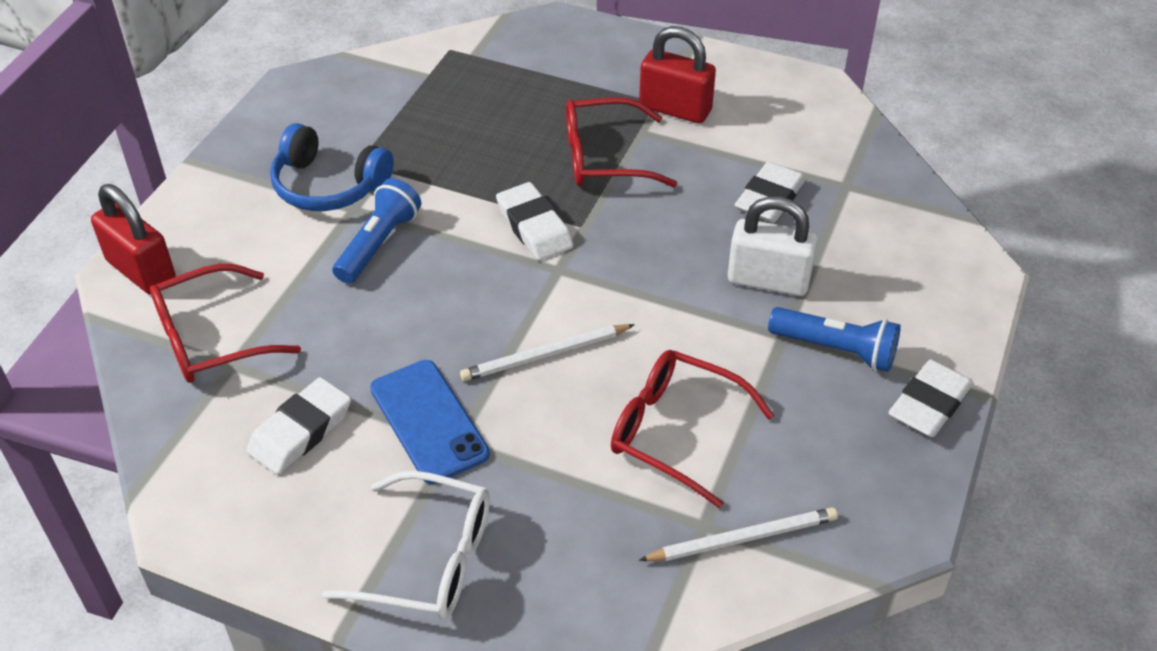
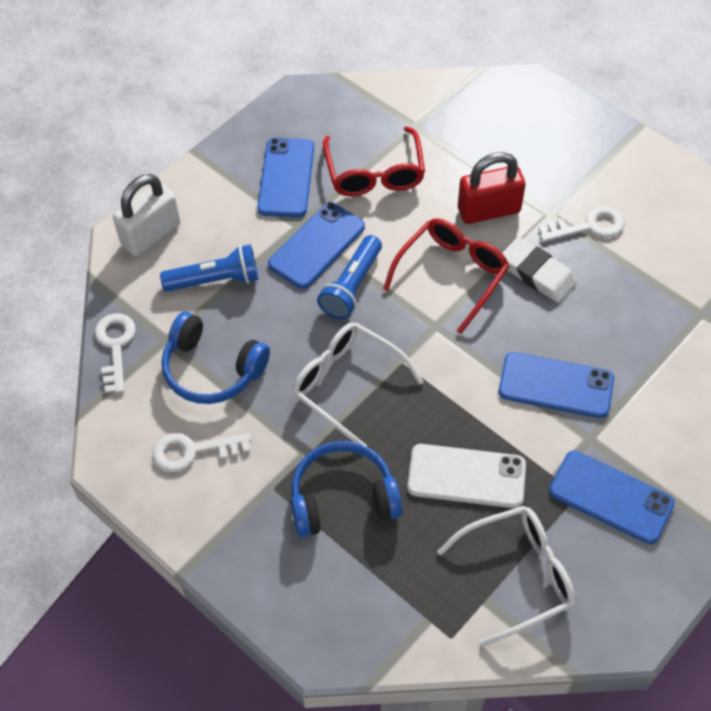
blue headphones: [270,123,394,211] = 1 -> [161,312,270,404] [291,441,402,537] = 2
blue phone: [370,360,490,484] = 1 -> [257,138,314,218] [268,202,365,289] [499,352,614,418] [549,451,675,544] = 4
red glasses: [150,264,301,383] [566,97,678,187] [611,350,774,508] = 3 -> [323,126,425,196] [383,218,510,334] = 2
red padlock: [91,184,176,294] [639,26,716,123] = 2 -> [458,152,525,224] = 1
white eraser: [247,377,351,475] [496,182,573,261] [735,161,806,223] [888,359,973,437] = 4 -> [502,237,577,303] = 1
white glasses: [322,471,490,619] = 1 -> [292,322,424,447] [437,506,576,647] = 2
white key: none = 0 -> [95,314,136,393] [153,433,251,472] [538,206,625,242] = 3
white pencil: [460,324,635,381] [639,507,838,561] = 2 -> none = 0
white phone: none = 0 -> [407,444,526,508] = 1

